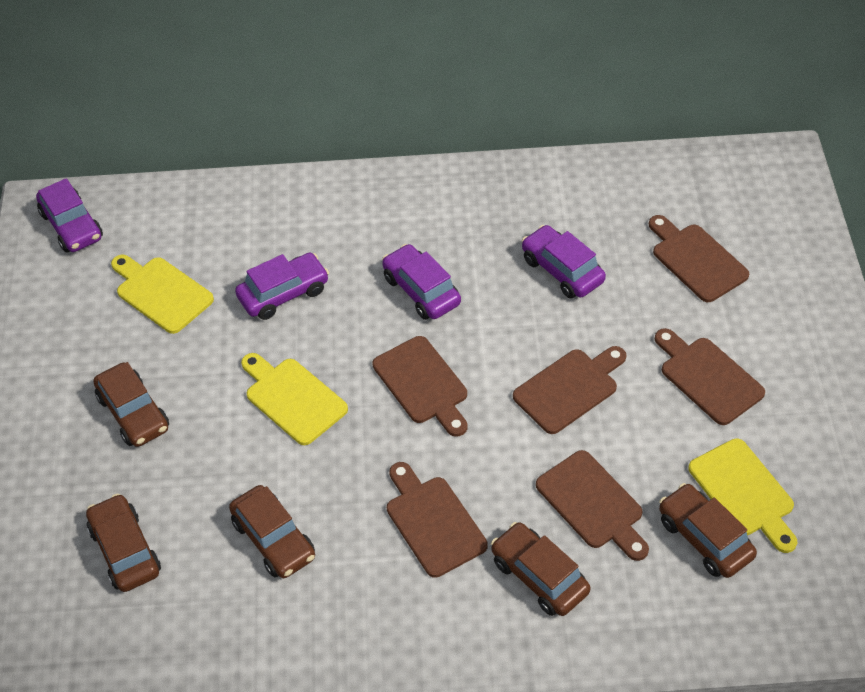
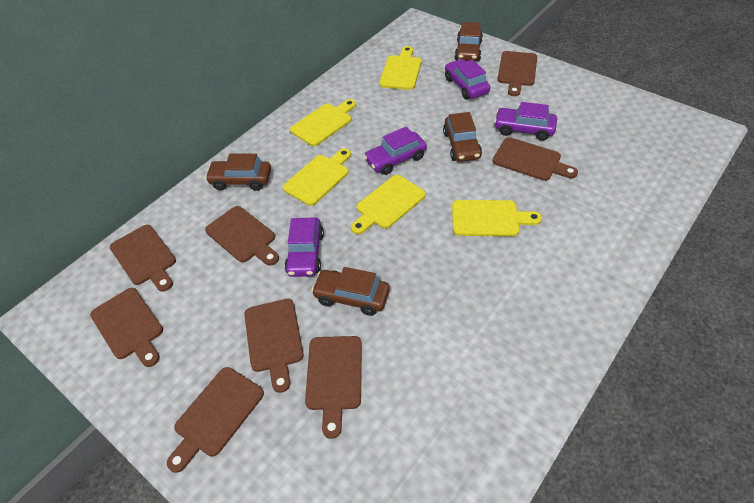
brown car: [86,493,161,592] [93,362,169,447] [229,485,315,578] [491,522,590,616] [659,483,757,578] = 5 -> [205,154,271,191] [311,267,390,316] [443,112,482,162] [455,22,483,62] = 4
brown cutting board: [373,336,467,437] [387,462,488,578] [513,346,626,434] [536,450,649,561] [649,215,749,302] [655,328,765,425] = 6 -> [90,288,163,367] [110,225,176,292] [167,367,264,473] [205,206,279,266] [244,299,304,393] [305,336,362,439] [492,137,578,181] [497,51,537,96] = 8
yellow cutting board: [111,255,214,334] [241,353,348,445] [688,438,797,553] = 3 -> [283,148,351,206] [290,99,356,146] [351,175,426,234] [379,46,422,90] [452,200,542,236] = 5

